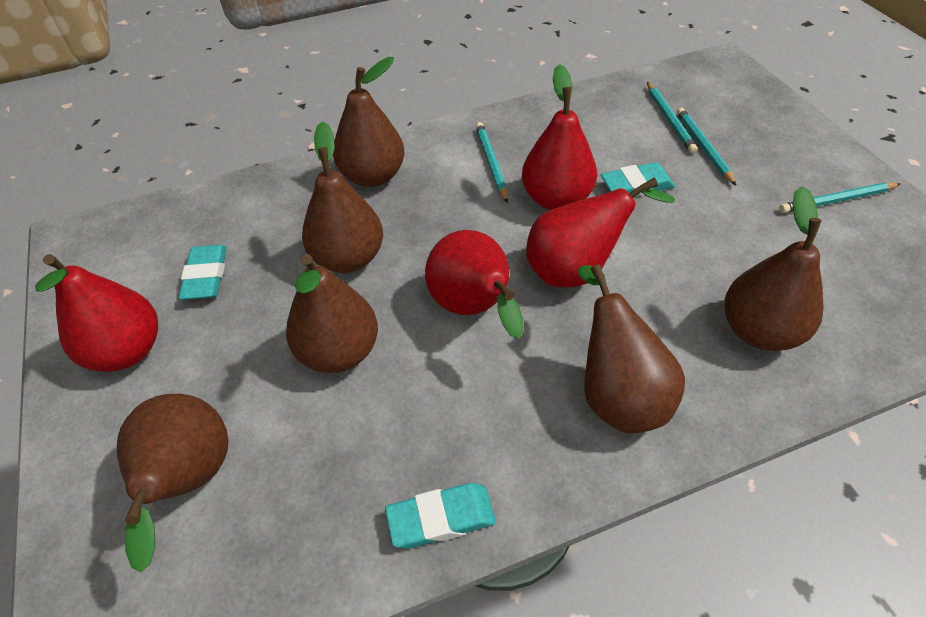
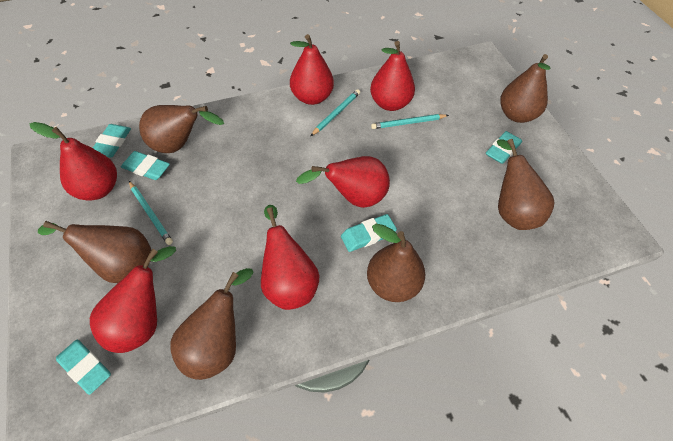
red pear: [35,254,158,371] [425,230,524,339] [522,64,597,210] [526,178,675,287] = 4 -> [29,122,117,200] [90,246,176,353] [261,205,320,310] [290,34,334,105] [296,156,390,208] [370,41,415,111] = 6
turquoise eraser: [178,245,227,300] [385,483,496,549] [601,162,675,196] = 3 -> [56,339,111,395] [93,124,131,157] [121,151,170,180] [341,214,397,252] [486,131,522,164] = 5
turquoise pencil: [476,122,508,203] [647,82,698,153] [677,108,736,185] [779,183,900,213] = 4 -> [129,181,173,245] [311,89,360,136] [371,114,449,129] = 3

